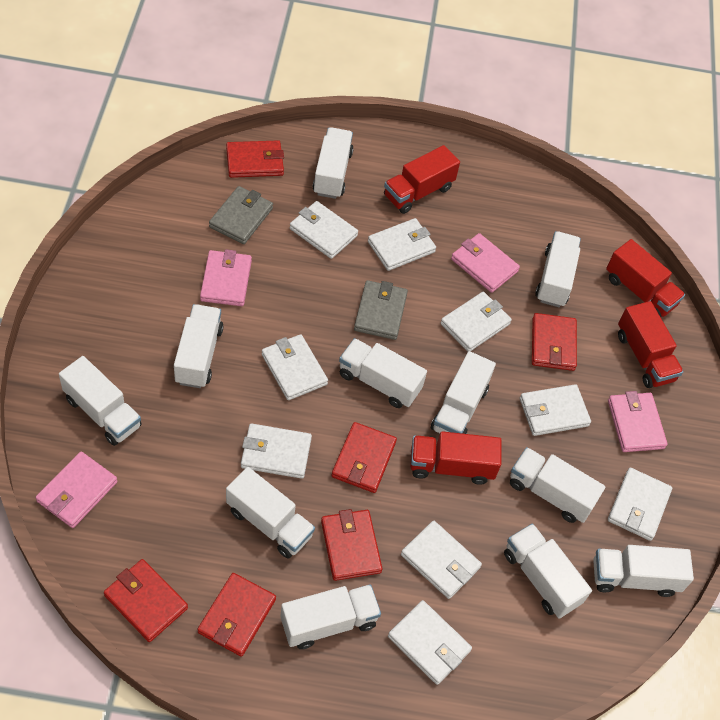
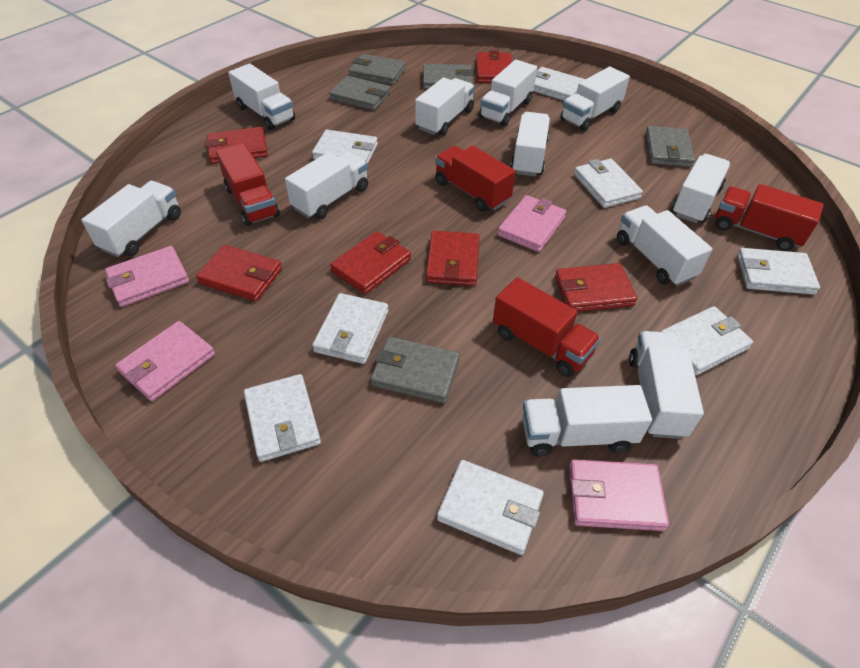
grey wallet: [209,186,273,244] [354,280,408,340] = 2 -> [329,76,391,111] [349,54,406,85] [371,337,460,403] [423,64,474,89] [646,126,695,167] = 5
white wallet: [241,423,312,479] [262,334,328,400] [290,201,358,259] [368,218,436,271] [388,600,472,685] [401,521,482,599] [441,292,512,351] [520,384,591,436] [608,468,672,541] = 9 -> [244,374,321,462] [312,130,378,163] [312,293,389,364] [437,460,544,555] [534,67,585,101] [574,159,643,208] [661,306,753,375] [737,248,820,295] = 8

